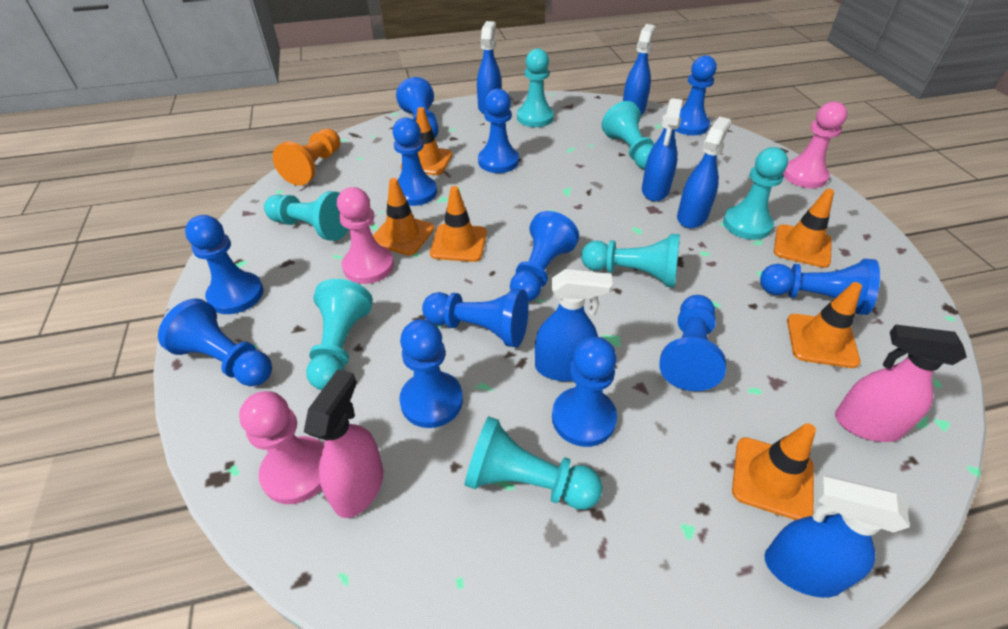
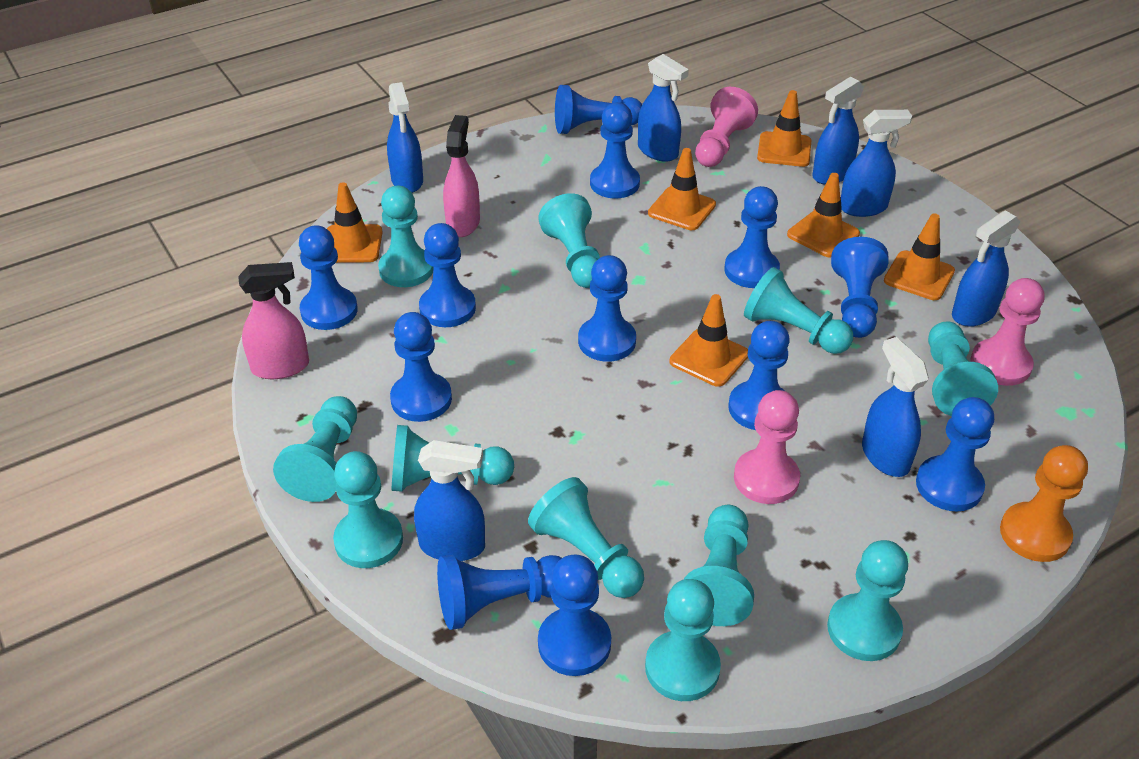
blue spray bottle: [477,21,502,114] [535,269,613,381] [623,24,656,115] [642,98,682,201] [677,117,731,228] [764,476,910,598] = 6 -> [387,82,423,193] [414,440,485,561] [638,54,689,162] [812,77,864,185] [841,110,912,217] [862,337,929,477] [952,210,1020,327] = 7
turquoise pawn: [264,191,348,241] [306,279,373,390] [464,416,603,510] [517,48,554,127] [581,234,680,287] [602,101,654,169] [723,147,788,240] = 7 -> [273,396,357,502] [333,451,403,568] [378,186,433,287] [391,425,514,492] [528,477,644,598] [538,193,600,288] [645,579,721,701] [683,505,754,626] [744,267,853,354] [827,540,908,661] [928,322,998,416] = 11

